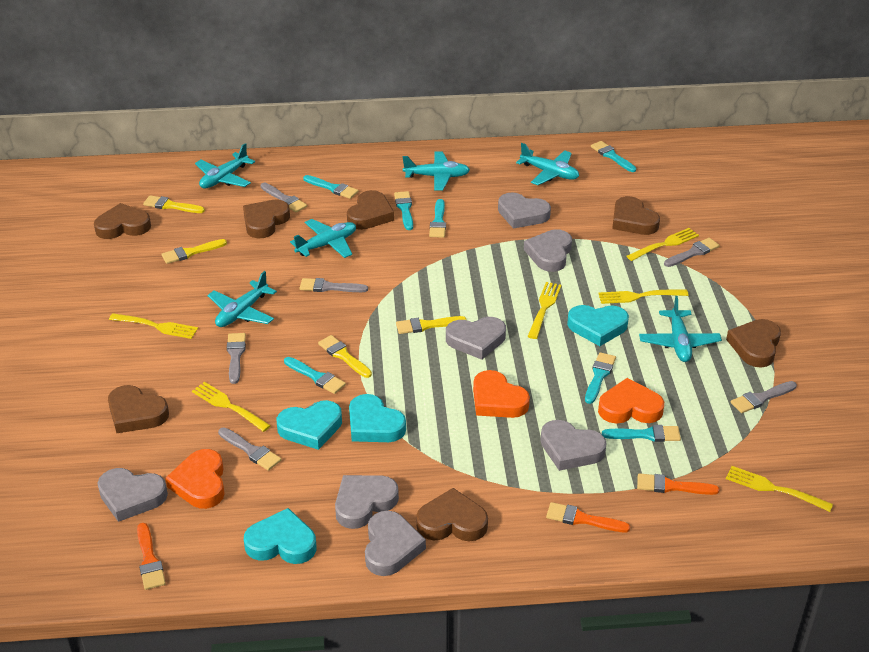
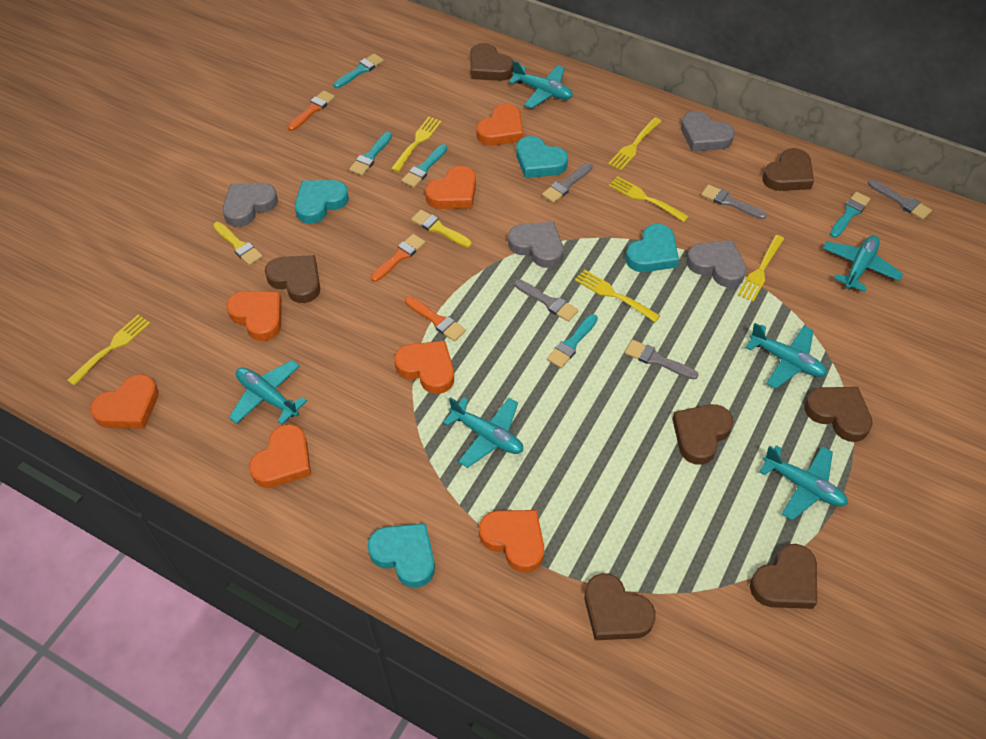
grey brush: [218,428,281,471] [227,333,246,384] [260,183,307,213] [300,278,368,292] [664,238,720,267] [731,381,797,413] = 6 -> [514,279,578,322] [542,163,593,203] [625,340,699,379] [701,184,767,219] [868,179,932,220] = 5
grey heart: [97,468,168,522] [335,475,399,529] [365,511,426,576] [446,317,506,360] [498,192,551,229] [524,229,572,272] [540,420,607,471] = 7 -> [223,183,278,227] [508,222,563,268] [681,111,735,152] [686,240,747,287] = 4
orange heart: [166,449,225,509] [473,370,530,418] [598,378,664,424] = 3 -> [90,374,159,429] [226,291,282,341] [249,424,311,488] [394,341,454,394] [425,166,476,209] [476,104,523,146] [479,510,544,573] = 7
turquoise brush: [284,357,346,394] [303,175,359,199] [394,191,413,230] [429,199,446,238] [585,352,616,404] [591,141,636,172] [602,425,681,442] = 7 -> [333,53,384,88] [349,132,392,176] [401,144,447,188] [547,314,598,368] [830,192,870,238] = 5
yellow brush: [143,195,205,213] [161,239,227,264] [318,335,372,378] [396,316,467,334] = 4 -> [213,222,263,265] [411,210,472,247] = 2

